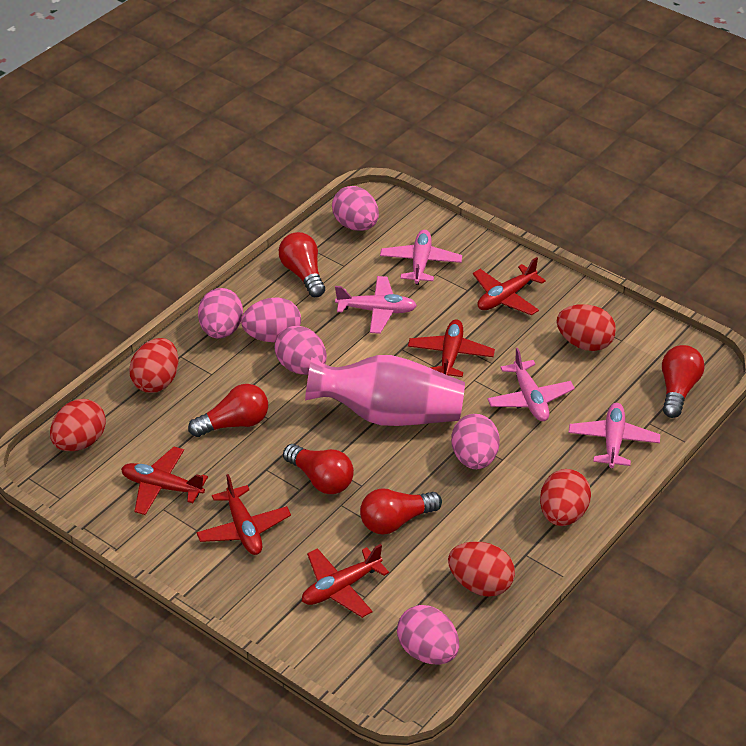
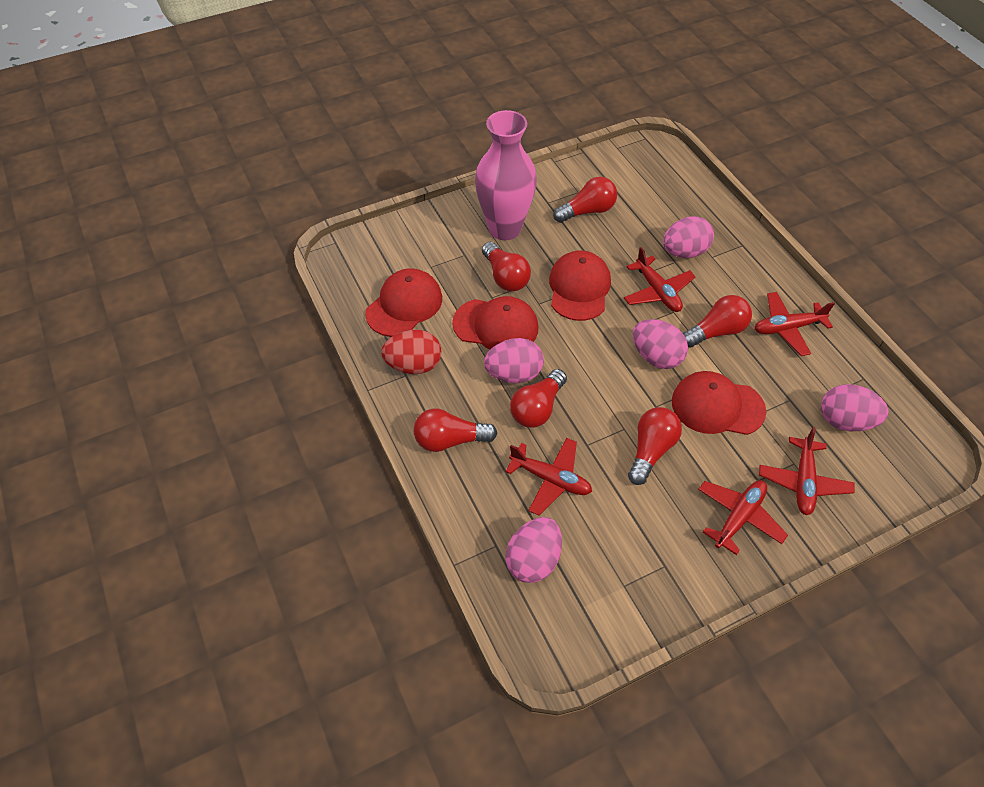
pink egg: [198,288,243,339] [241,297,301,342] [274,326,327,375] [332,186,379,231] [397,605,459,665] [451,414,500,469] = 6 -> [484,338,544,383] [505,517,562,583] [633,319,688,369] [663,216,714,258] [821,384,889,431] = 5
pink plane: [335,276,417,334] [380,230,462,285] [487,348,575,421] [569,403,660,468] = 4 -> none = 0
red cap: none = 0 -> [365,268,442,337] [452,296,539,350] [549,250,611,321] [672,371,766,435] = 4
red egg: [50,399,106,451] [129,338,179,393] [448,542,515,597] [540,469,591,526] [556,304,616,351] = 5 -> [381,330,442,374] = 1
red light bulb: [188,384,268,437] [279,232,325,297] [283,444,354,494] [360,488,442,534] [662,345,705,418] = 5 -> [414,409,497,452] [482,242,531,292] [510,369,567,428] [553,177,617,223] [628,407,682,485] [683,295,752,348] = 6

